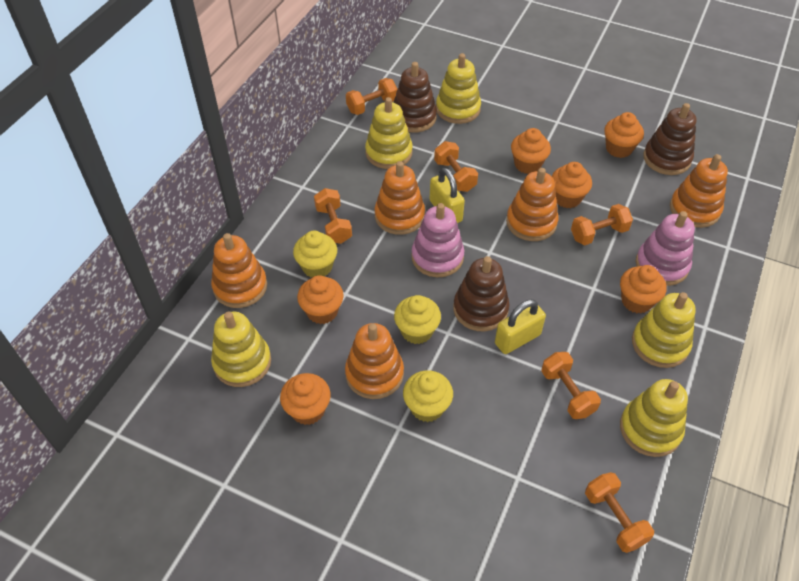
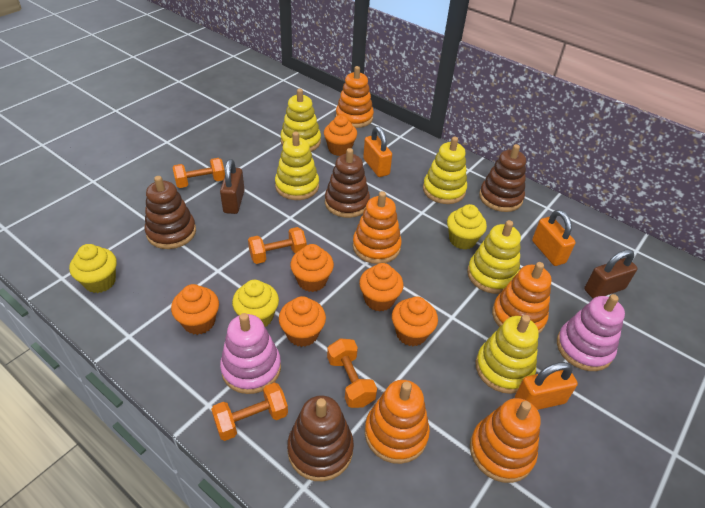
brown padlock: none = 0 -> [220,159,245,214] [584,249,638,299] = 2
brown stacking toy: [394,62,437,133] [453,256,509,331] [643,103,697,175] = 3 -> [145,176,196,249] [287,395,354,481] [325,148,370,218] [479,144,526,212] = 4
orange dumbbell: [314,188,352,244] [346,78,397,115] [434,141,478,192] [541,352,601,419] [571,204,633,245] [585,472,654,553] = 6 -> [172,158,225,188] [211,382,288,441] [248,227,307,264] [327,339,377,408] = 4
orange padlock: none = 0 -> [363,126,392,177] [515,362,578,410] [532,210,576,266] = 3
yellow padlock: [429,168,465,223] [495,299,546,354] = 2 -> none = 0

